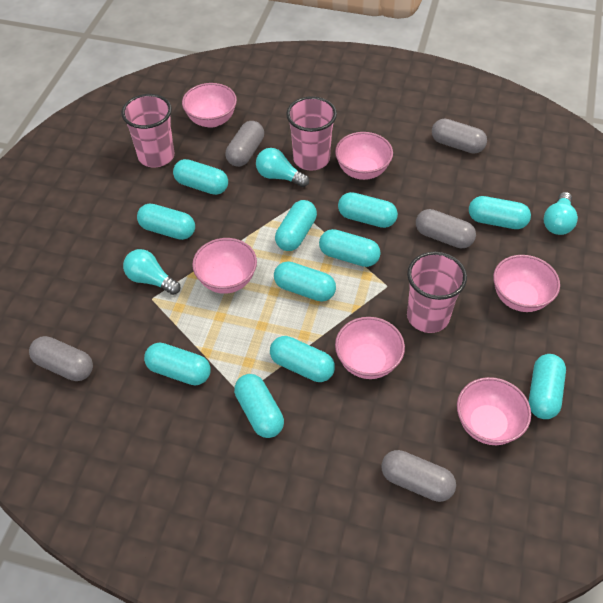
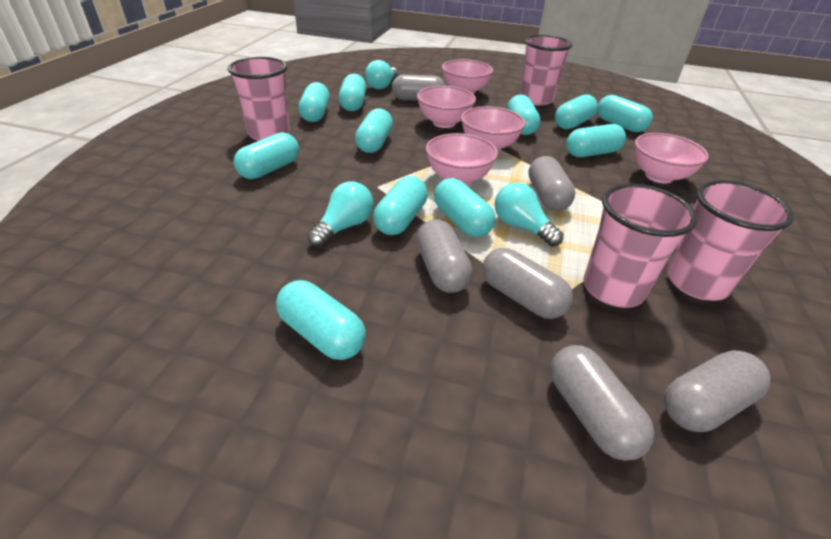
grey capsule: [29,336,93,381] [226,121,264,167] [381,450,456,502] [416,209,476,248] [432,118,487,153] = 5 -> [392,75,445,101] [417,219,473,293] [482,248,573,319] [528,156,576,211] [550,345,654,461] [664,350,771,432] = 6
pink bowl: [182,83,237,128] [192,238,257,294] [335,132,393,180] [335,317,405,379] [457,377,531,445] [493,255,560,312] = 6 -> [417,86,476,128] [426,133,498,185] [442,59,493,94] [461,106,526,152] [635,133,709,184] = 5
pink cup: [121,94,174,167] [286,96,337,171] [407,252,467,333] = 3 -> [228,57,290,141] [520,35,572,106] [583,184,697,308] [667,180,794,301] = 4

